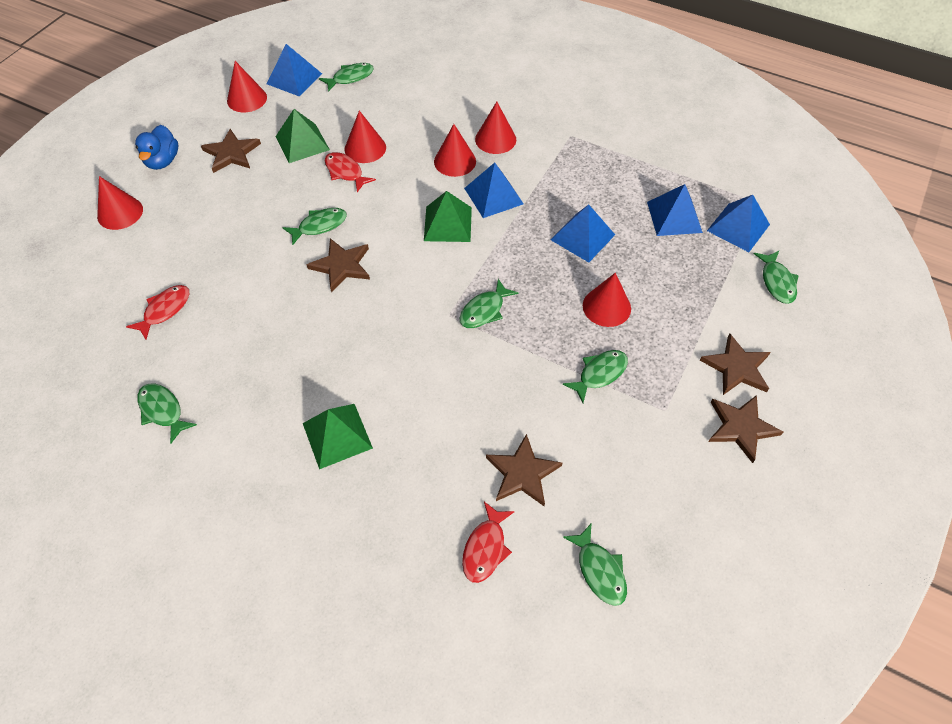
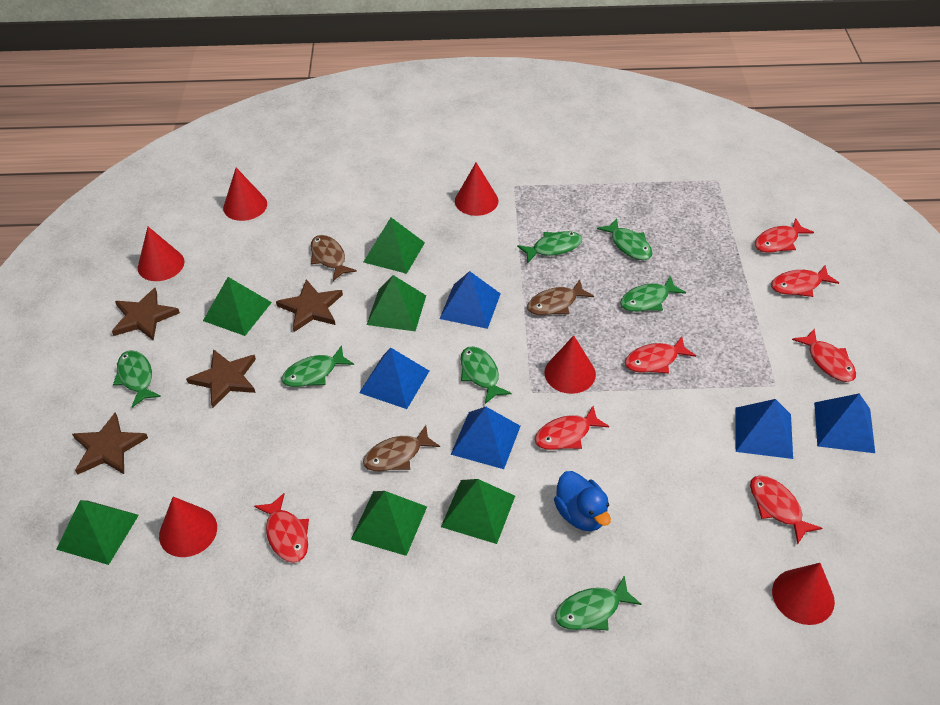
brown fish: none = 0 -> [310,235,357,281] [363,425,440,471] [527,279,594,315] = 3
brown star: [201,129,261,173] [307,238,370,293] [486,434,562,506] [700,334,771,395] [708,395,783,463] = 5 -> [72,412,148,475] [112,288,180,341] [186,349,256,408] [276,279,343,332] = 4
green pyramid: [275,109,330,163] [303,404,373,469] [424,191,472,242] = 3 -> [56,500,139,565] [203,277,272,336] [351,491,427,556] [364,218,425,274] [367,275,426,332] [441,479,515,544] = 6
red fish: [126,285,189,340] [325,152,376,192] [462,502,515,583] = 3 -> [254,493,309,563] [535,406,609,450] [625,336,696,374] [750,475,822,544] [755,218,814,253] [771,265,839,297] [792,329,856,382] = 7

